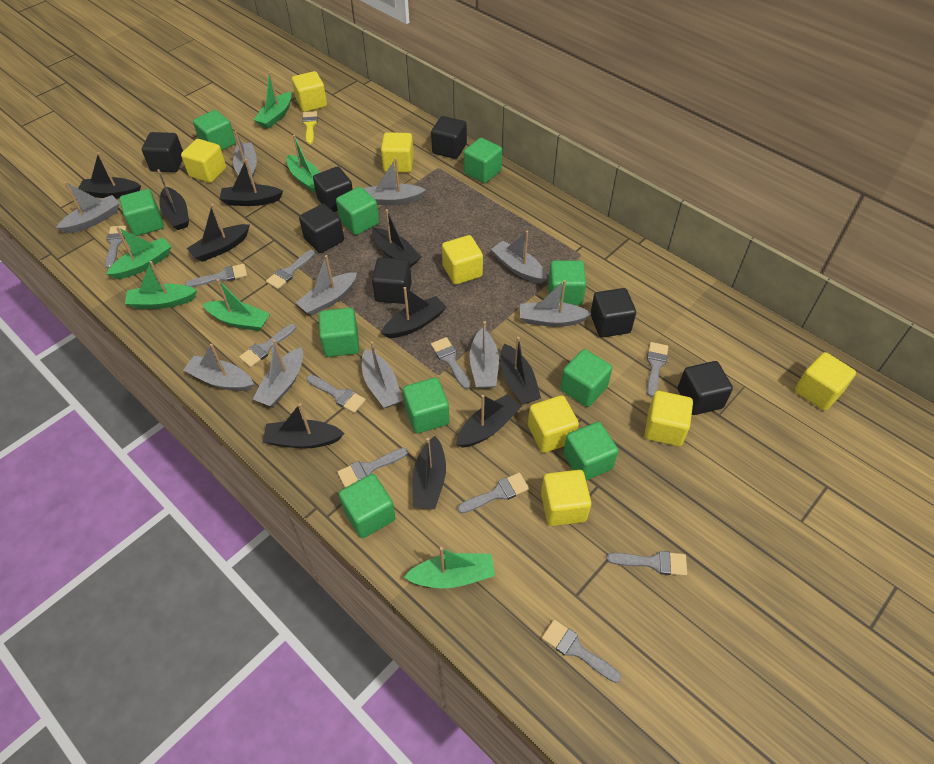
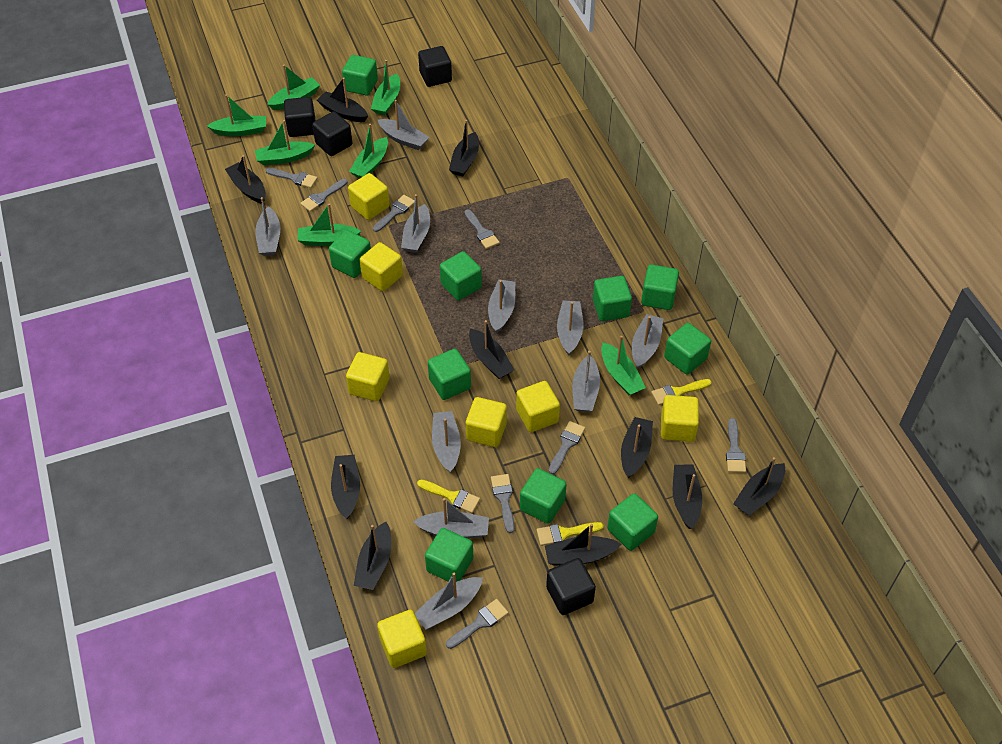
black cube: [142,132,183,172] [299,204,344,253] [313,166,353,212] [372,257,412,304] [431,116,467,159] [591,288,636,338] [678,361,733,415] = 7 -> [284,97,315,137] [312,111,352,156] [418,46,452,87] [546,558,596,615] = 4
green boat: [106,227,172,279] [125,261,197,309] [203,279,270,331] [254,72,292,129] [287,135,320,193] [404,547,495,588] = 6 -> [207,94,266,136] [255,120,315,166] [267,65,320,110] [297,204,361,246] [349,124,388,178] [371,60,400,115] [601,336,646,395] = 7
grey brush: [105,225,127,269] [185,264,247,287] [239,324,296,367] [266,250,315,289] [306,375,366,413] [337,448,408,488] [431,337,470,389] [458,473,529,513] [542,619,621,683] [607,551,687,576] [647,342,668,397] = 11 -> [265,168,317,188] [300,179,348,212] [373,195,415,232] [446,599,509,649] [464,209,500,249] [491,474,515,533] [549,421,585,474] [726,418,746,473] = 8
yellow brush: [302,111,318,144] = 1 -> [417,480,480,513] [536,522,604,546] [651,379,711,405] = 3
yellow cube: [181,139,226,183] [292,71,327,112] [381,132,414,173] [442,235,483,285] [528,395,579,453] [541,470,591,526] [644,391,693,446] [795,352,856,411] = 8 -> [346,352,390,401] [348,173,390,220] [359,242,403,291] [377,610,427,668] [466,397,507,447] [516,381,560,432] [661,395,699,442] = 7

